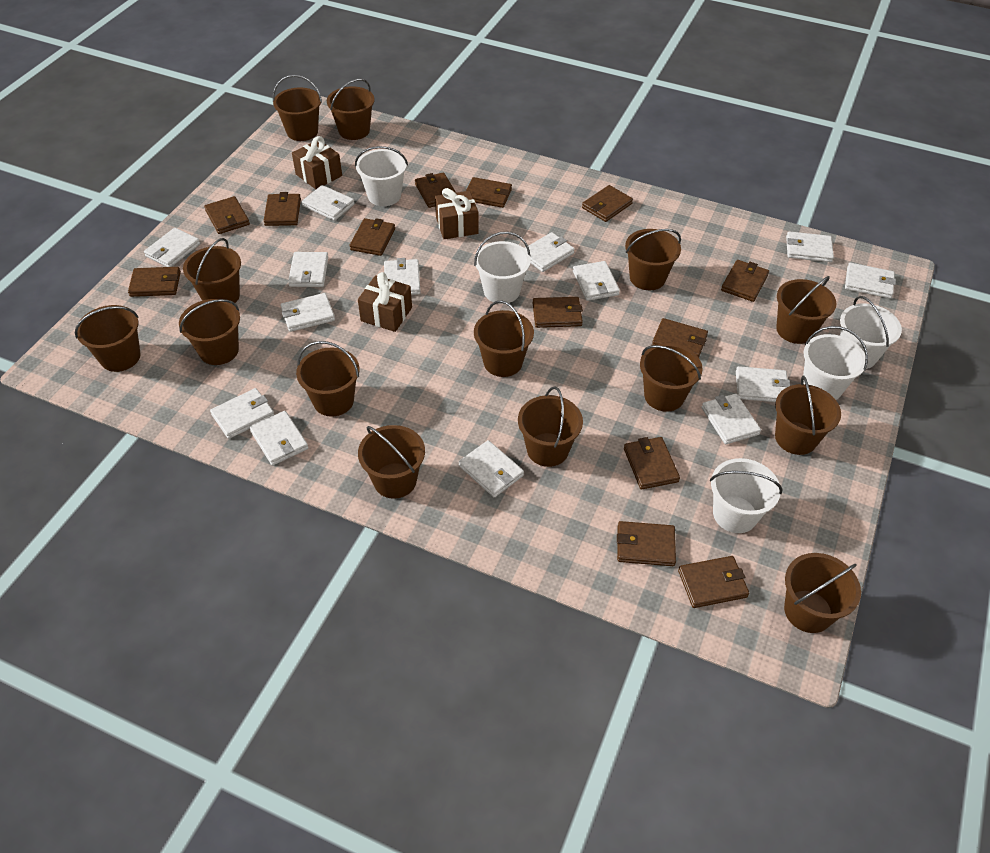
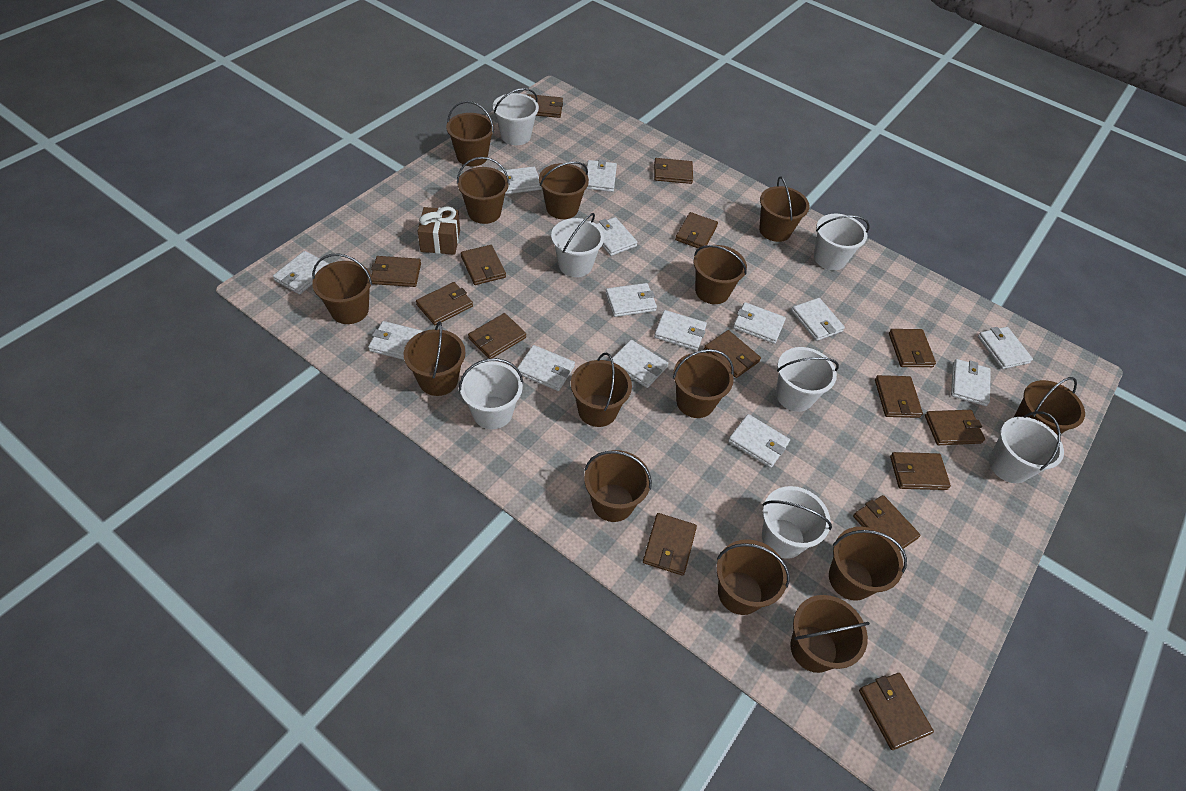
brown gift: [292,136,342,189] [358,272,412,332] [435,188,479,239] = 3 -> [418,207,460,255] = 1
brown wallet: [128,267,181,297] [204,196,250,234] [264,192,301,226] [350,218,395,256] [415,172,456,208] [466,177,512,208] [533,297,583,328] [582,185,633,222] [617,521,676,566] [624,437,680,489] [652,318,708,358] [678,556,749,608] [721,260,769,302] = 13 -> [371,256,421,287] [416,282,473,325] [461,245,506,285] [468,313,526,359] [528,94,563,118] [643,513,697,576] [654,158,693,184] [675,212,718,248] [704,330,761,378] [853,495,921,551] [859,673,934,750] [875,375,923,418] [889,329,936,367] [890,452,951,490] [925,410,985,445] = 15
white bucket: [355,146,408,206] [474,232,531,304] [710,458,783,533] [803,326,868,400] [840,296,902,369] = 5 -> [459,358,523,429] [493,88,539,145] [551,213,604,277] [762,486,832,559] [776,347,839,412] [814,214,870,270] [989,411,1064,483] = 7

